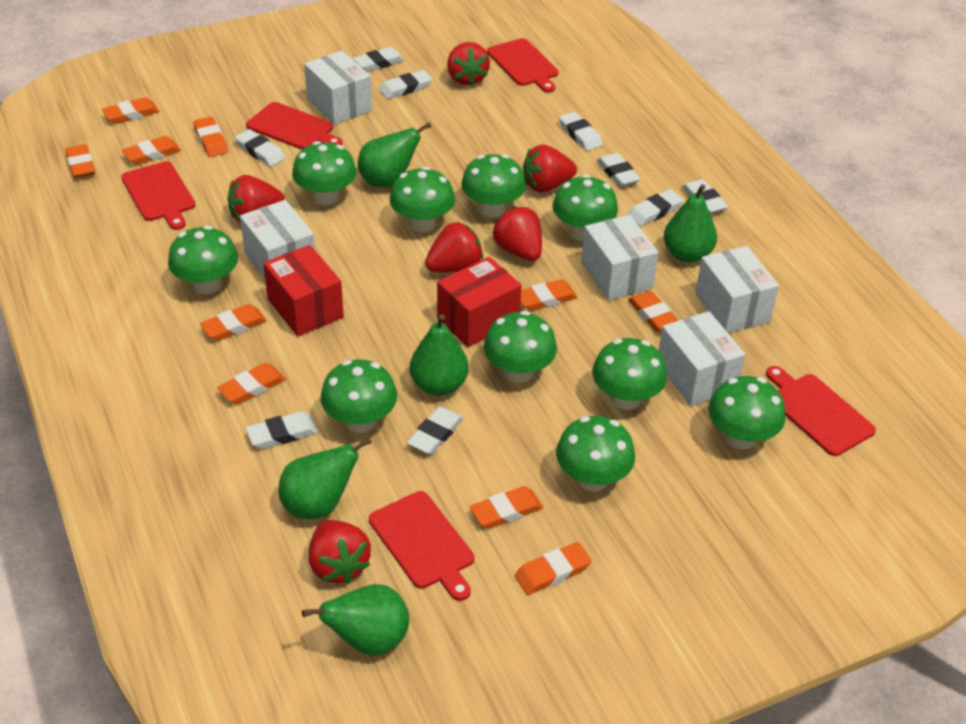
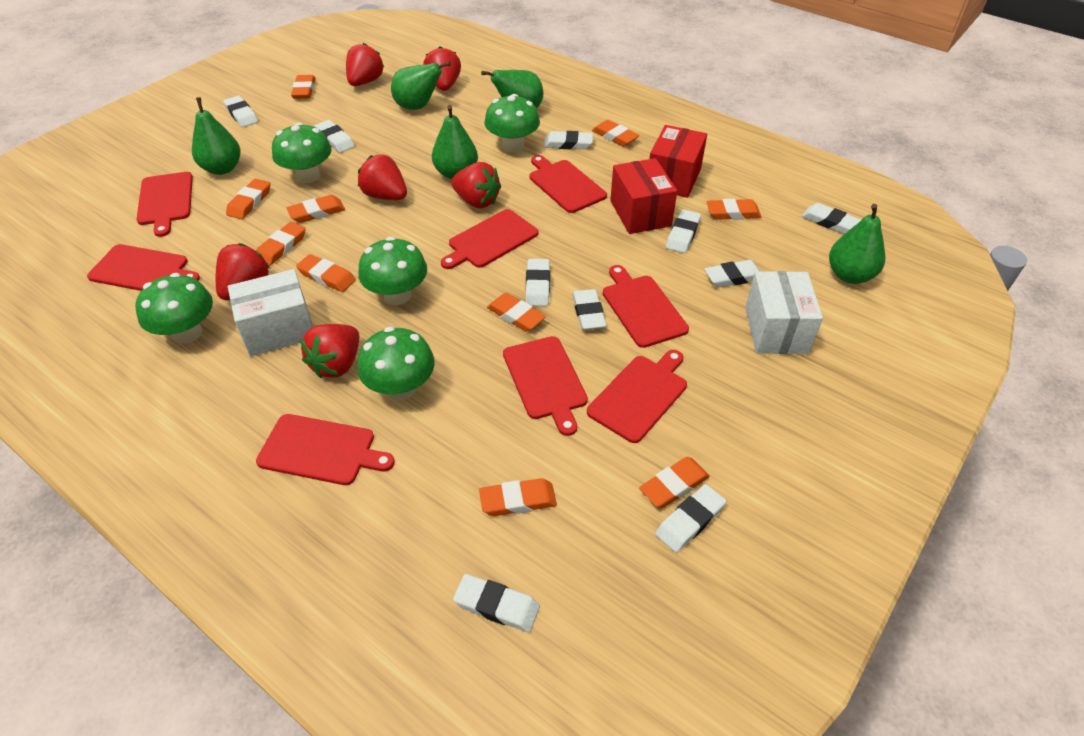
green mushroom: [168,226,238,294] [292,141,357,205] [321,359,397,433] [390,167,455,232] [461,154,526,218] [484,311,557,383] [552,175,618,241] [556,416,635,492] [592,338,667,410] [708,376,785,450] = 10 -> [135,273,213,344] [272,123,331,183] [357,327,435,400] [358,237,427,305] [484,94,540,152] = 5
red cutting board: [121,161,195,230] [246,102,342,150] [369,491,474,601] [487,38,559,93] [766,366,876,456] = 5 -> [87,244,200,291] [136,172,193,237] [256,414,395,485] [441,209,538,269] [503,336,588,436] [529,155,607,213] [587,350,687,443] [603,265,689,348] = 8
white box: [240,200,315,278] [304,51,372,125] [581,215,659,301] [659,311,745,406] [695,246,779,333] = 5 -> [228,269,313,356] [745,271,823,354] = 2
white eraser: [235,129,285,167] [246,411,318,449] [353,47,405,72] [379,70,432,99] [407,406,463,455] [559,112,603,151] [597,153,641,187] [628,189,683,226] [682,179,728,214] = 9 -> [223,96,258,127] [314,120,355,153] [453,574,540,632] [526,259,550,306] [544,131,593,149] [572,289,606,330] [655,484,726,552] [666,209,701,253] [705,260,760,288] [801,203,861,234] = 10

